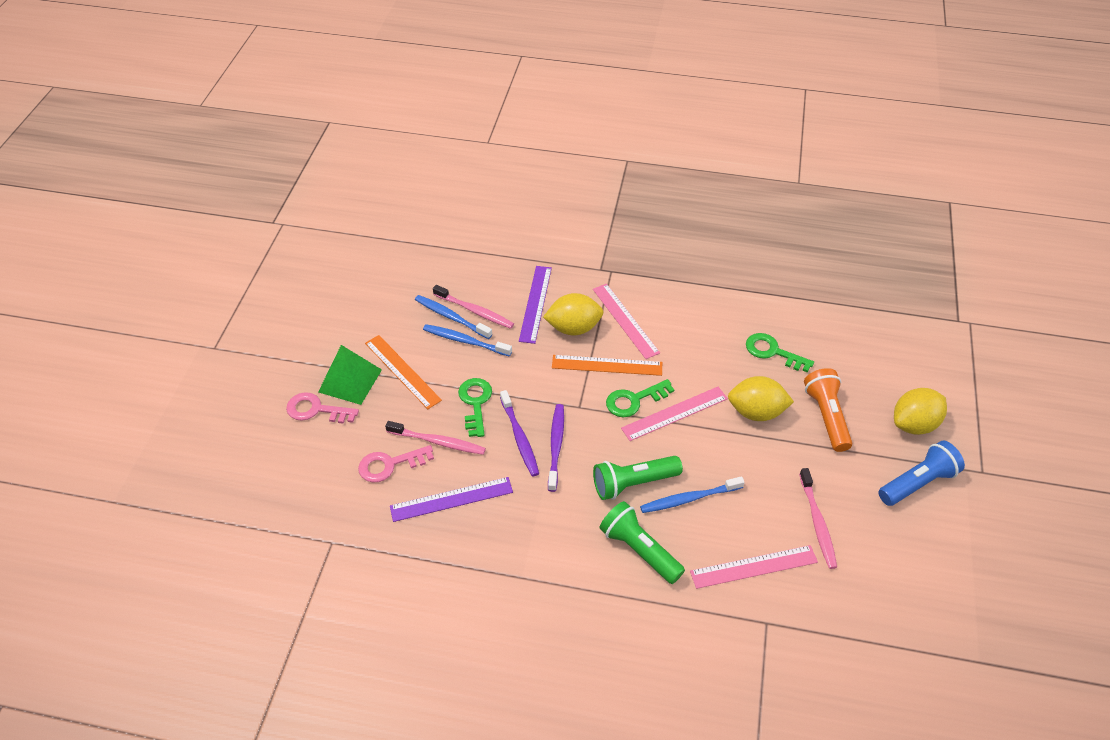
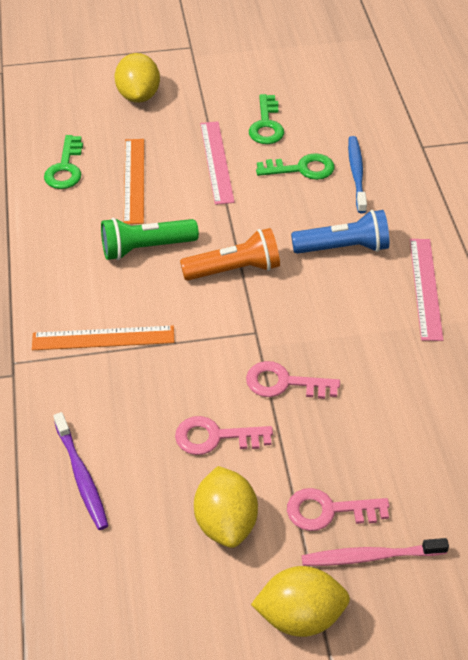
blue toothbrush: [415,295,492,339] [423,324,512,357] [640,476,745,513] = 3 -> [348,136,367,213] = 1
green flashlight: [593,456,683,500] [599,501,685,584] = 2 -> [101,218,199,260] = 1
green pyramid: [318,345,382,405] = 1 -> none = 0
pink key: [286,392,359,424] [358,445,434,483] = 2 -> [175,416,273,455] [246,361,340,399] [287,488,390,531] = 3
pink ruler: [593,284,660,359] [621,387,728,441] [690,545,818,589] = 3 -> [200,121,235,205] [410,239,443,341] = 2
pink toothbrush: [385,421,486,455] [433,285,514,329] [799,468,837,569] = 3 -> [302,538,449,566] = 1
purple ruler: [390,477,513,522] [519,266,552,344] = 2 -> none = 0
purple toothbrush: [500,390,539,477] [548,404,564,492] = 2 -> [53,412,109,530] = 1

